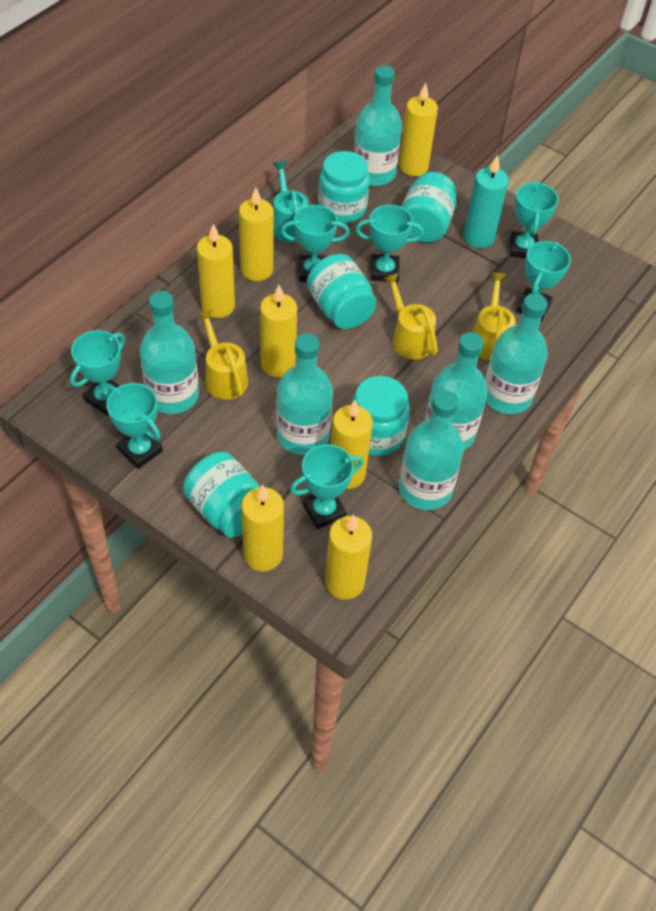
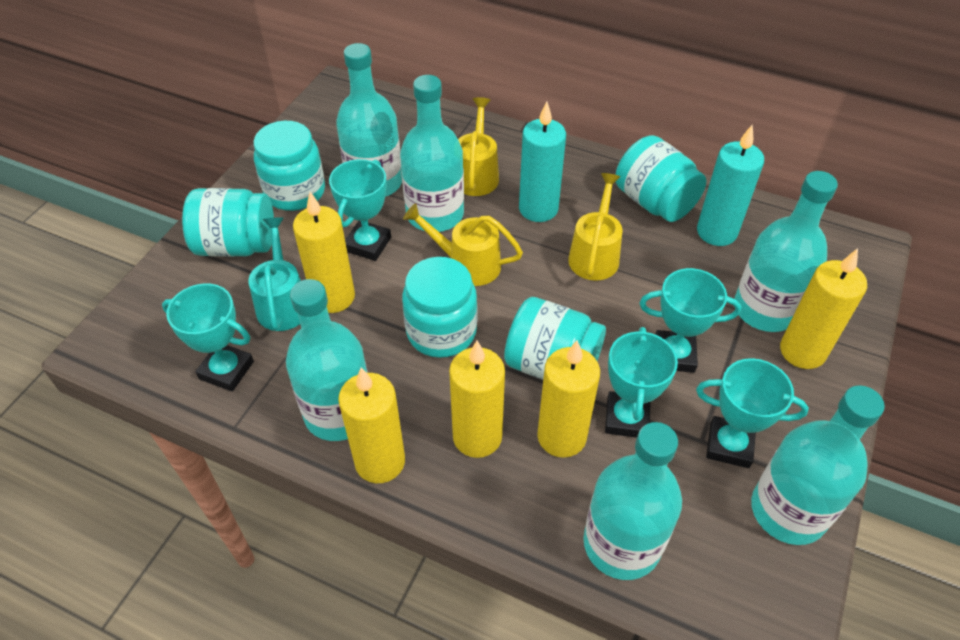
turquoise candle: [464,155,509,248] = 1 -> [519,101,566,222] [697,125,764,246] = 2
turquoise trophy: [70,330,125,415] [106,383,163,469] [281,205,350,282] [290,444,363,529] [356,205,424,282] [510,181,559,258] [516,241,571,322] = 7 -> [162,283,254,392] [329,159,391,261] [605,327,678,438] [639,268,741,373] [696,358,809,468] = 5
yellow candle: [197,224,235,318] [239,187,274,281] [241,484,284,572] [260,285,297,377] [325,514,372,600] [331,399,373,489] [399,83,438,176] = 7 -> [293,192,355,313] [338,368,405,483] [449,341,505,458] [537,340,600,458] [780,248,867,369] = 5

